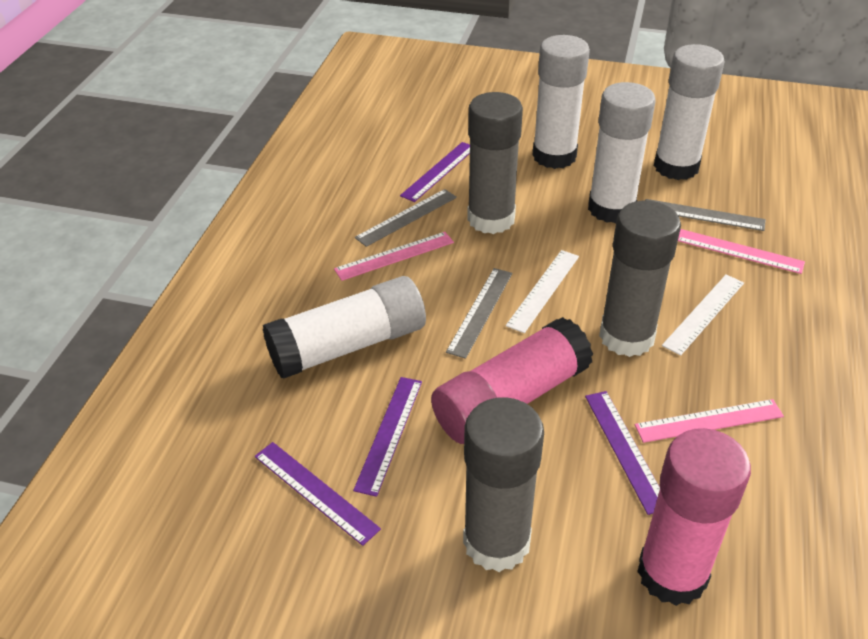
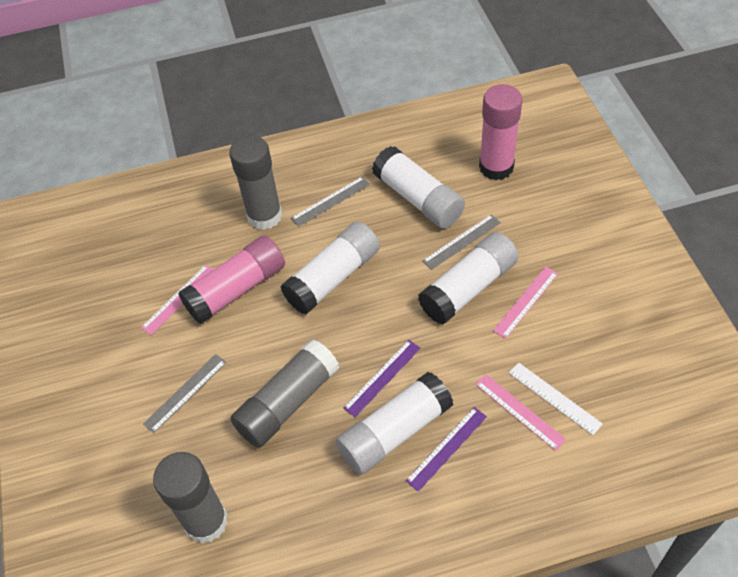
purple ruler: [255,442,381,546] [353,377,422,497] [400,142,470,202] [585,391,660,515] = 4 -> [343,340,421,417] [406,407,487,492] = 2
white ruler: [506,250,579,333] [662,275,744,356] = 2 -> [509,362,603,435] = 1

